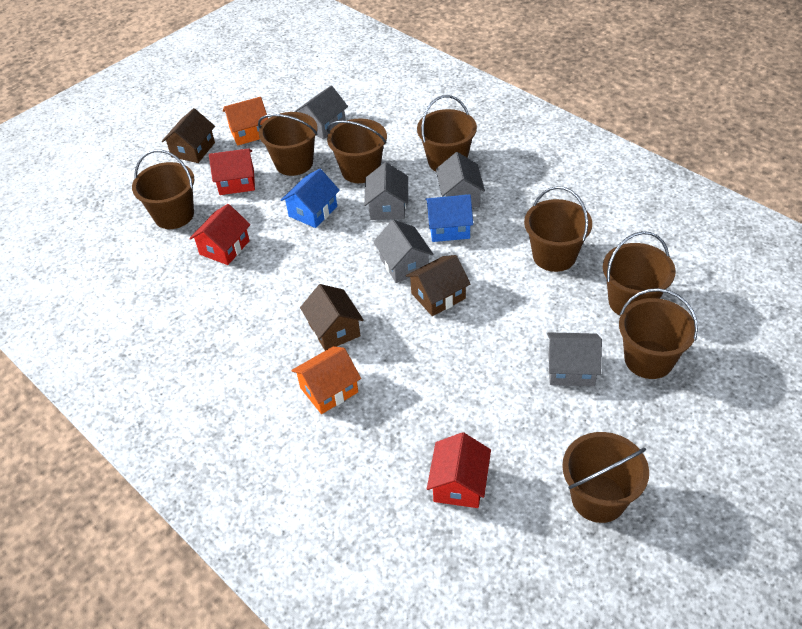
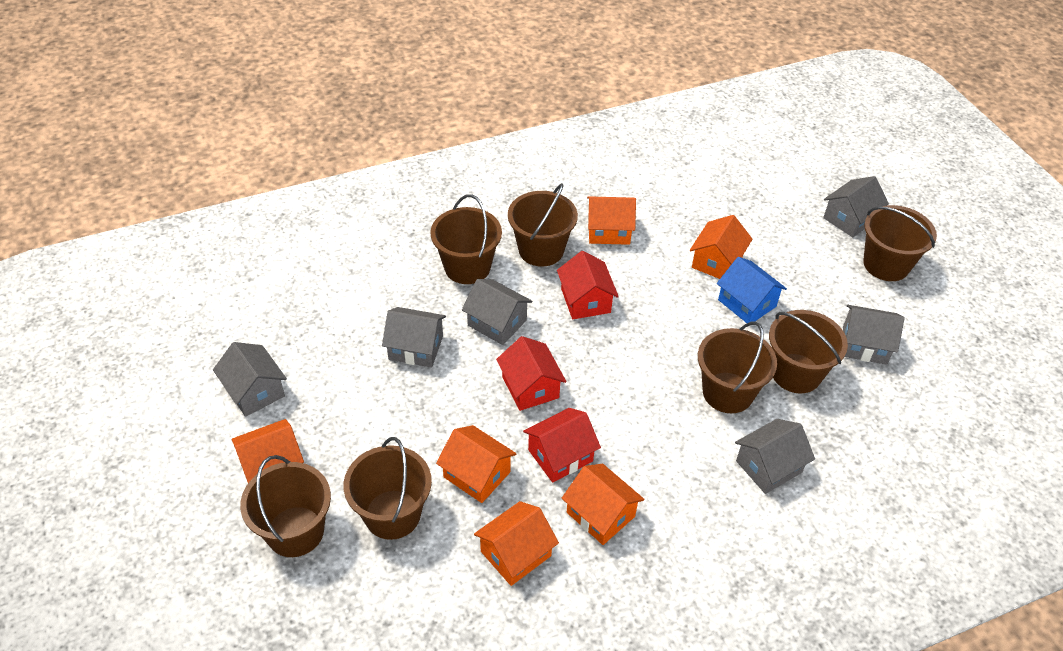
blue house: [281,168,340,228] [425,194,473,242] = 2 -> [717,257,787,323] = 1
brown bucket: [132,150,194,229] [258,112,318,176] [327,119,387,183] [417,95,477,172] [524,186,592,272] [562,432,649,523] [603,231,676,316] [619,288,698,379] = 8 -> [240,455,331,557] [343,437,432,540] [430,194,502,284] [508,183,578,267] [698,322,777,413] [769,310,848,393] [863,205,937,281] = 7
brown house: [162,108,215,163] [300,284,364,351] [406,255,470,316] = 3 -> none = 0
grey house: [294,85,348,139] [364,162,408,220] [373,220,434,283] [436,152,485,207] [547,332,602,386] = 5 -> [213,342,287,417] [382,307,446,368] [462,279,532,345] [735,419,815,494] [823,176,889,237] [843,305,905,365] = 6
orange house: [223,97,268,146] [292,346,361,414] = 2 -> [232,419,304,483] [436,425,517,503] [474,501,559,586] [562,463,645,545] [587,196,636,245] [690,215,753,279] = 6

